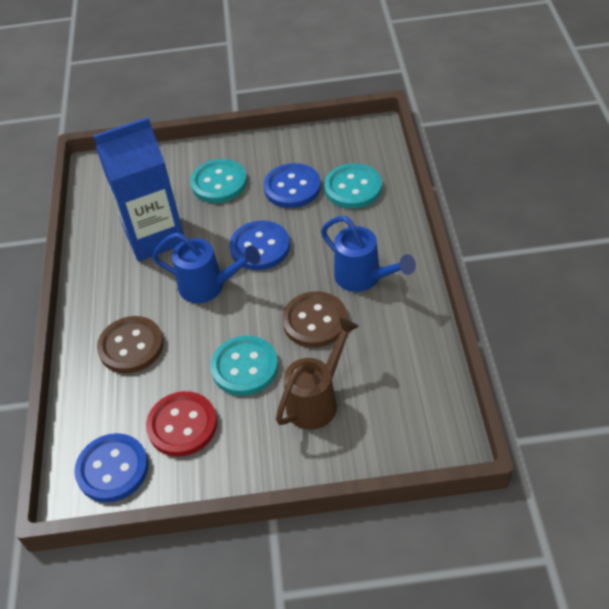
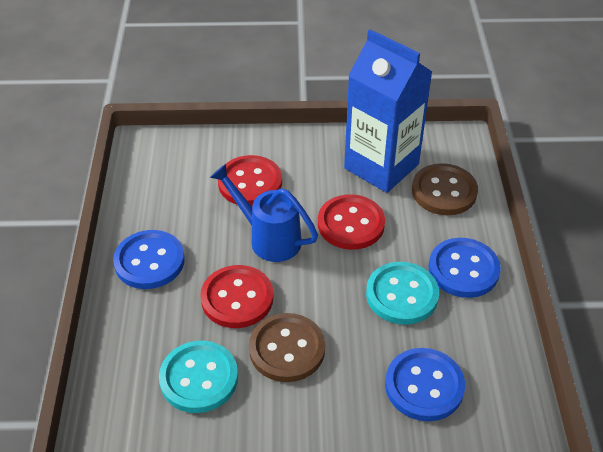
blue watering can: [152,232,261,303] [321,216,416,292] = 2 -> [210,164,318,262] = 1
brown watering can: [276,317,359,430] = 1 -> none = 0
red button: [146,391,217,457] = 1 -> [200,265,273,328] [218,155,282,206] [318,194,385,250] = 3
turquoise button: [190,159,247,203] [211,336,278,396] [324,163,382,209] = 3 -> [159,341,238,413] [366,262,439,325] = 2

